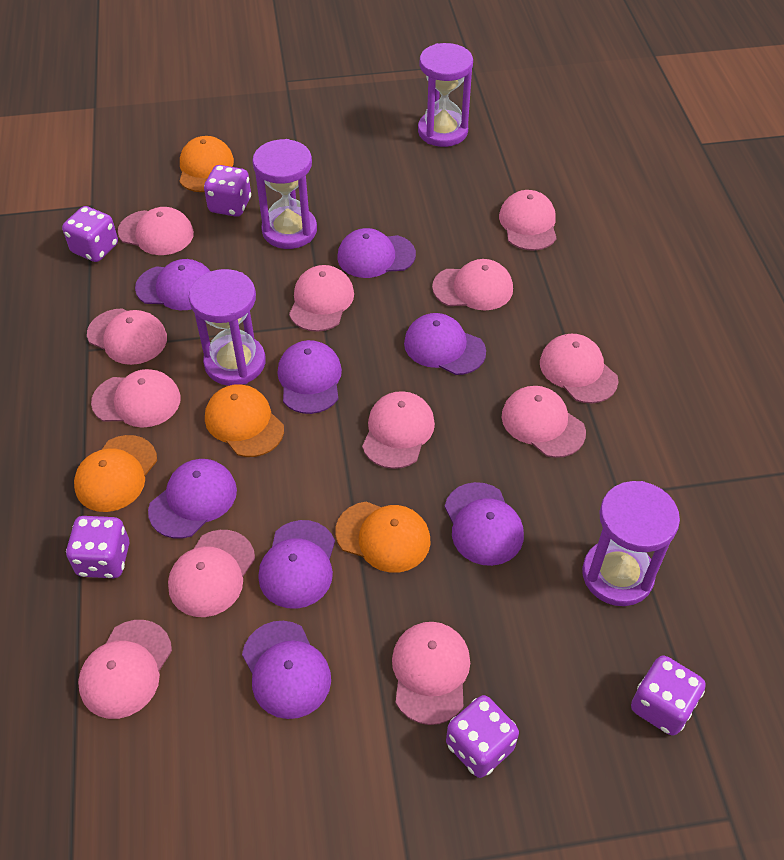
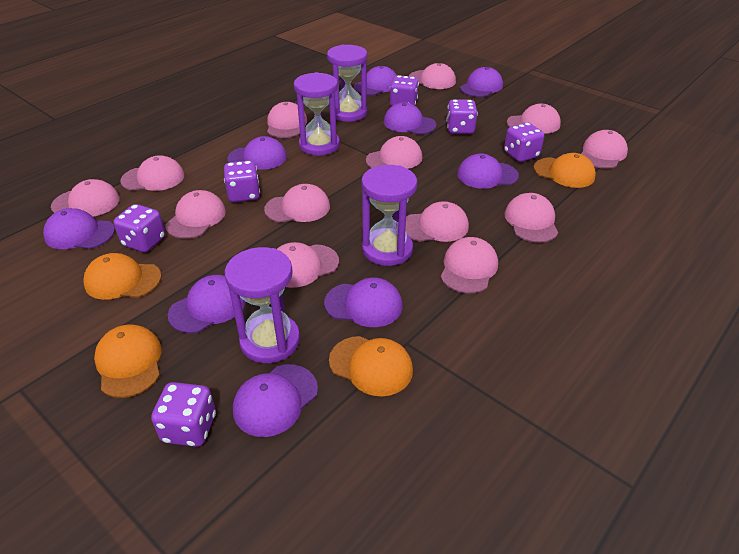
pink cap: [78,620,172,719] [87,308,167,365] [91,369,181,428] [118,207,194,255] [168,530,255,617] [289,265,354,332] [362,391,435,469] [392,622,470,725] [432,259,513,311] [499,190,556,251] [501,386,586,458] [540,334,618,403] = 12 -> [51,179,120,217] [120,155,184,191] [166,190,226,239] [264,184,330,223] [267,102,307,138] [276,242,339,288] [366,136,422,169] [405,201,469,242] [409,63,456,89] [441,237,498,293] [504,193,558,243] [507,104,561,134] [581,130,628,169] = 13
purple cap: [135,259,210,310] [148,459,237,539] [242,621,331,719] [258,520,335,609] [277,340,342,414] [337,228,416,278] [404,313,486,375] [445,482,524,566] = 8 -> [43,208,115,249] [168,275,246,334] [227,136,287,170] [233,364,318,437] [324,277,403,327] [354,66,397,95] [384,102,436,135] [457,153,519,189] [460,67,503,97] = 9
purple dice: [62,206,118,262] [66,516,129,578] [204,165,251,217] [446,695,519,778] [631,655,706,736] = 5 -> [114,204,165,252] [151,382,216,447] [224,160,260,202] [390,75,419,106] [446,99,478,134] [504,122,544,162] = 6

